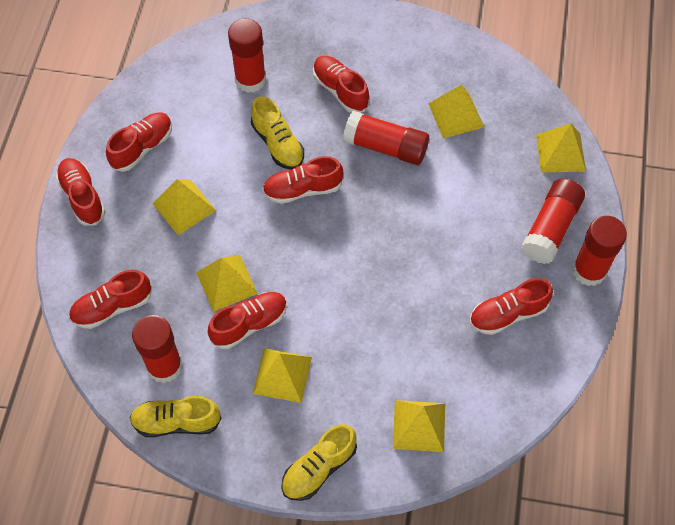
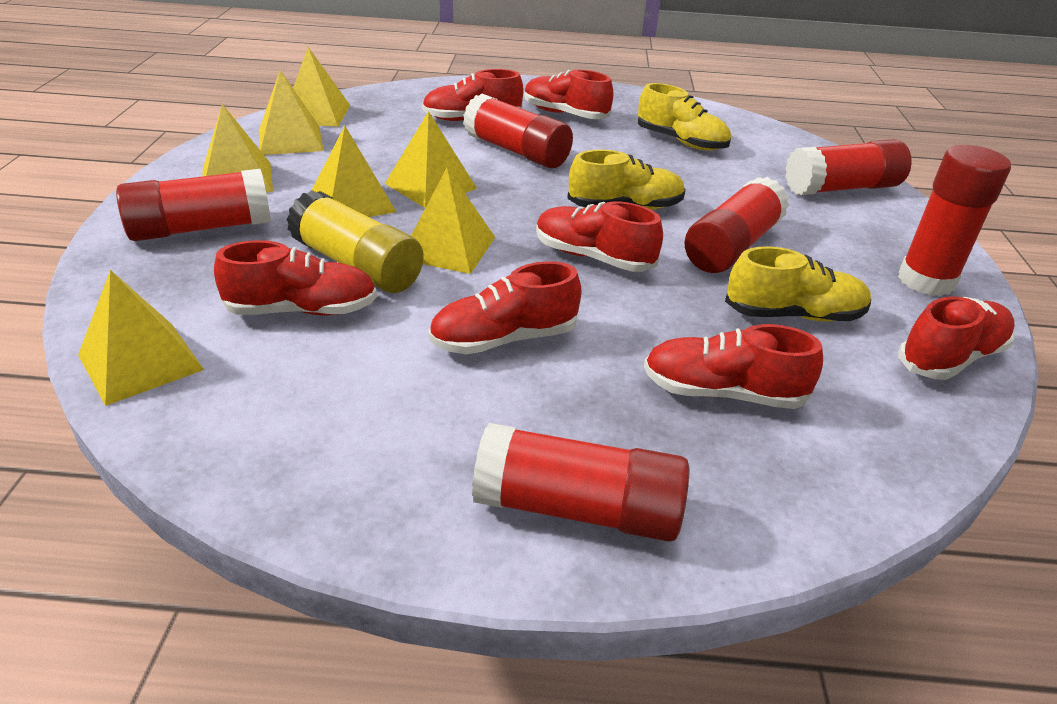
red glue stick: [132,315,183,383] [228,18,266,93] [343,111,429,165] [521,178,585,264] [572,216,627,286] = 5 -> [116,169,271,241] [463,93,573,168] [472,423,689,542] [685,177,789,273] [785,139,912,195] [898,145,1011,296] = 6
yellow glue stick: none = 0 -> [286,190,424,293] = 1
yellow pyramid: [153,179,216,235] [196,255,258,312] [253,348,312,403] [393,400,445,452] [428,85,484,138] [536,123,586,173] = 6 -> [78,270,204,406] [202,104,273,192] [259,70,324,155] [293,47,350,127] [312,126,396,217] [385,111,477,208] [411,168,495,274] = 7

